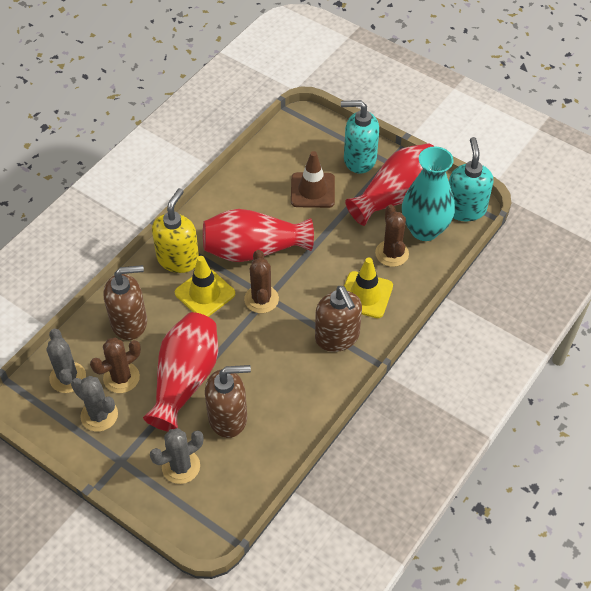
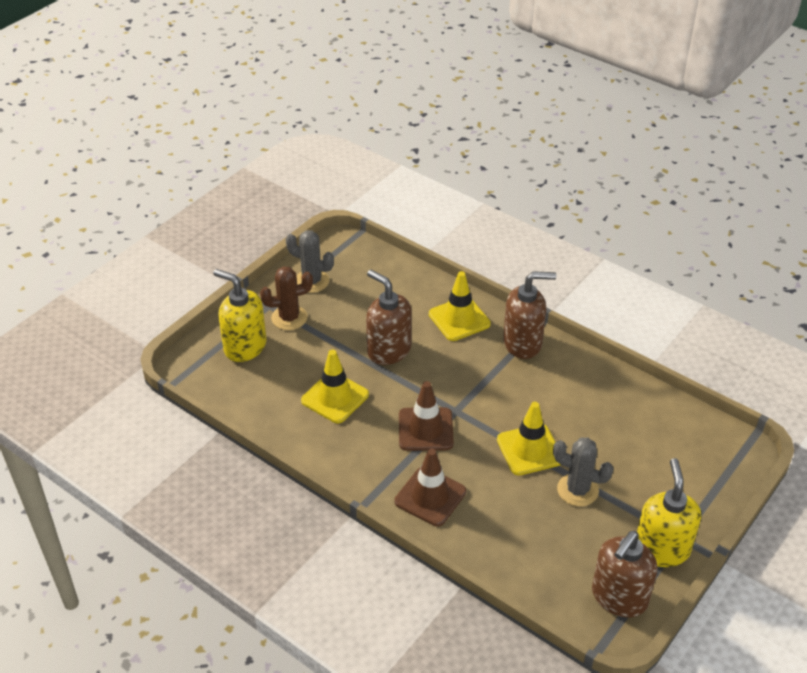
brown cactus: [90,337,141,393] [244,250,279,313] [375,205,409,267] = 3 -> [260,266,313,330] = 1
brown traffic cone: [291,151,335,208] = 1 -> [394,449,466,526] [399,381,454,451] = 2
grey cactus: [47,328,86,393] [71,376,118,432] [150,428,203,484] = 3 -> [286,230,334,293] [553,438,614,506] = 2
red vase: [143,312,218,432] [203,209,314,262] [345,143,434,226] = 3 -> none = 0
turquoise soap dispenser: [341,100,379,174] [449,137,493,222] = 2 -> none = 0
turquoise vase: [402,146,455,241] = 1 -> none = 0
yellow soap dispenser: [152,188,199,273] = 1 -> [213,269,266,362] [637,458,701,567] = 2
yellow traffic cone: [175,256,235,317] [344,257,393,318] = 2 -> [301,350,369,423] [429,271,491,341] [497,402,561,476] = 3

